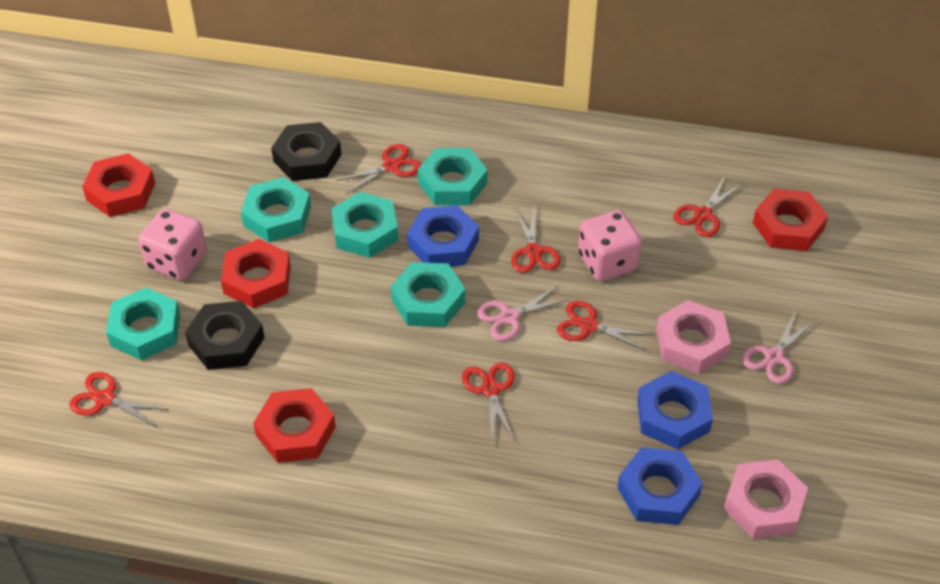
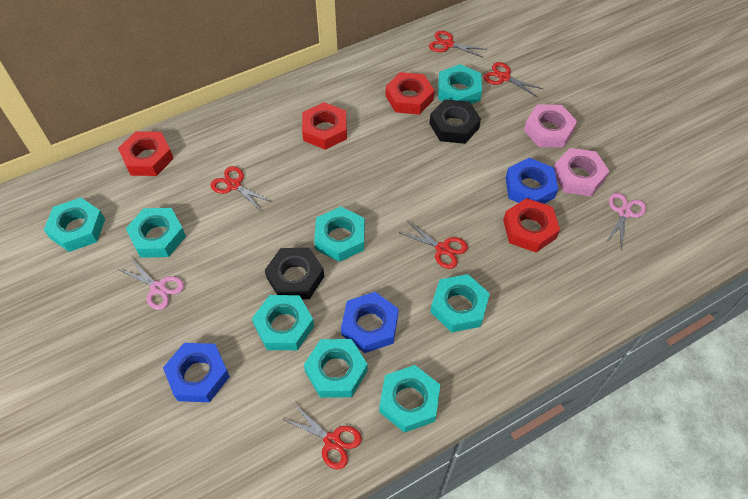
pink dice: [138,209,207,281] [578,210,642,281] = 2 -> none = 0
red scissors: [70,372,169,427] [336,144,422,194] [462,362,515,443] [511,205,561,273] [557,301,653,351] [673,176,743,237] = 6 -> [210,166,272,211] [283,404,362,469] [398,221,468,269] [429,31,487,58] [484,62,543,97] = 5
turquoise nut: [106,287,180,360] [241,177,311,242] [331,192,398,258] [391,262,465,327] [418,148,488,205] = 5 -> [44,197,105,252] [126,208,186,258] [252,295,314,350] [304,339,368,398] [314,207,365,262] [379,365,440,433] [431,274,490,332] [438,64,482,104] = 8

